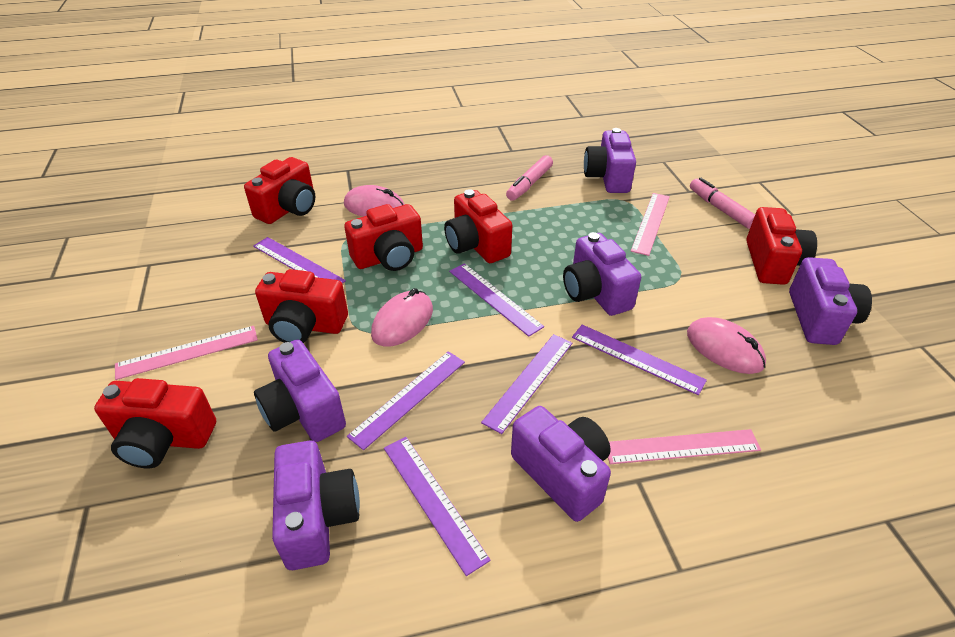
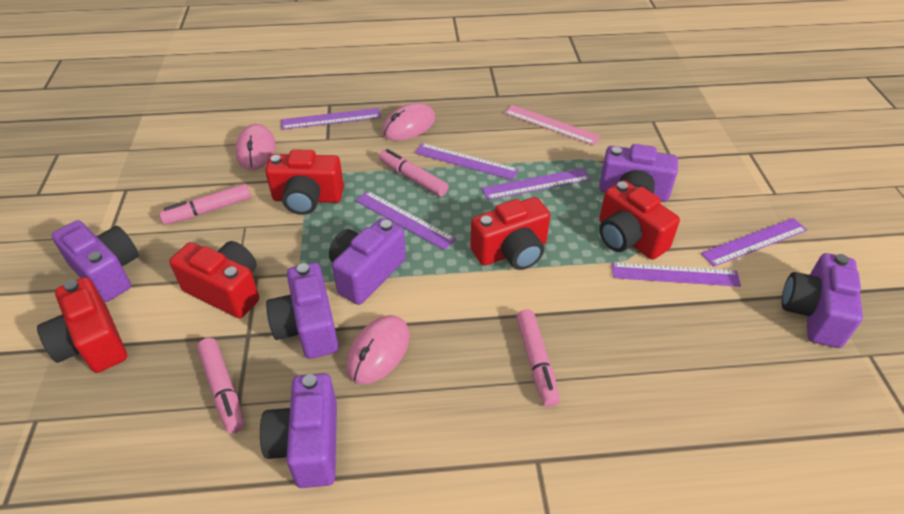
pink marker: [506,155,553,201] [690,177,755,229] = 2 -> [159,184,251,225] [197,338,244,434] [379,149,449,197] [516,309,560,407] = 4
pink ruler: [115,326,258,380] [608,429,761,464] [631,193,670,256] = 3 -> [504,105,601,145] = 1
red camera: [94,378,216,468] [244,157,315,224] [255,269,348,343] [344,204,423,271] [444,189,512,263] [746,207,817,285] = 6 -> [37,277,127,373] [169,241,259,318] [265,149,344,215] [470,197,550,270] [599,180,680,260] = 5

